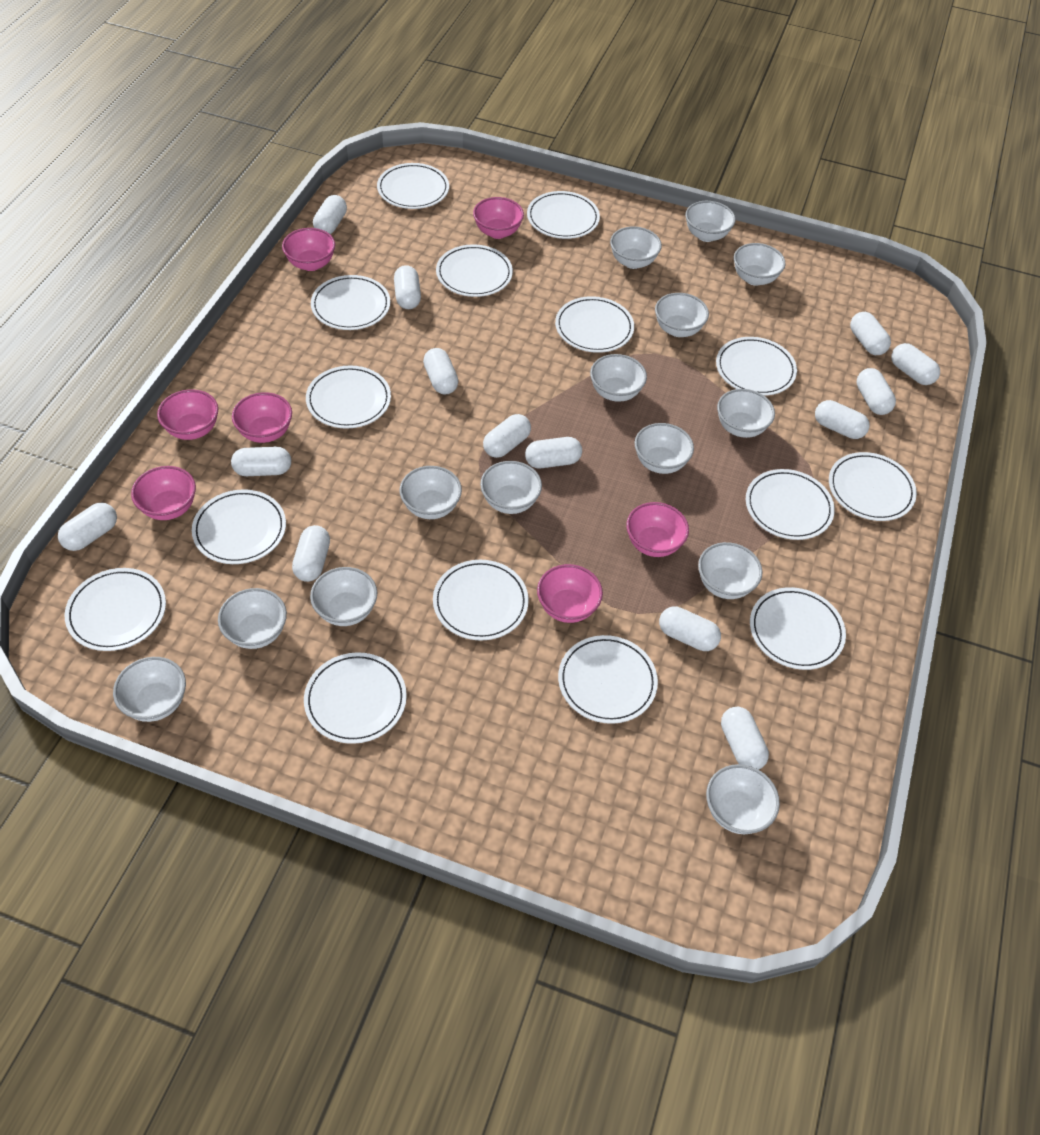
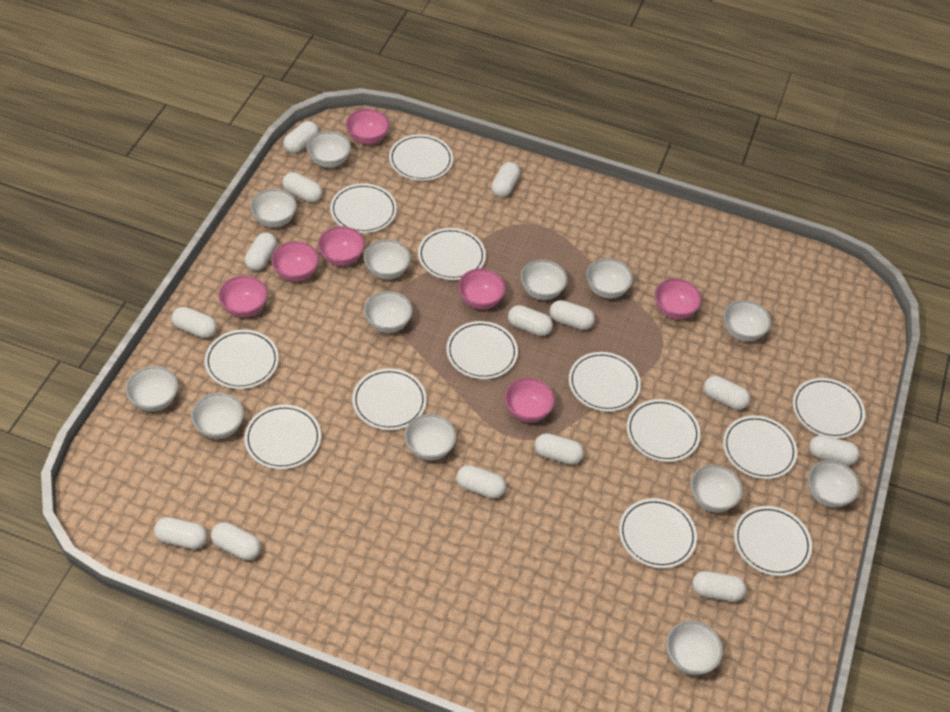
white bowl: [113,657,186,722] [218,588,287,649] [310,567,377,626] [400,466,462,519] [480,461,542,514] [590,354,647,402] [610,226,662,269] [635,423,694,474] [655,293,709,337] [685,201,736,242] [698,542,763,599] [706,764,780,834] [717,389,775,438] [734,243,786,286] = 14 -> [126,366,178,412] [191,393,244,439] [250,189,297,228] [307,131,351,168] [364,239,411,280] [364,291,413,333] [404,414,456,461] [520,260,567,300] [586,258,633,299] [666,621,723,675] [690,465,743,512] [724,300,771,342] [808,460,860,508] = 13
white plate: [65,568,166,651] [192,489,286,564] [304,652,407,744] [306,366,391,429] [311,275,390,330] [377,163,449,209] [433,560,529,641] [436,244,513,297] [527,191,600,239] [555,296,634,353] [558,635,658,724] [716,337,797,396] [746,469,835,540] [750,587,846,670] [829,452,917,521] = 15 -> [205,329,279,389] [244,405,321,469] [330,183,397,233] [352,368,427,430] [389,134,453,181] [418,228,486,280] [446,321,518,379] [569,352,641,412] [619,498,697,568] [627,399,701,462] [723,415,797,479] [734,506,812,576] [793,378,865,439] = 13

